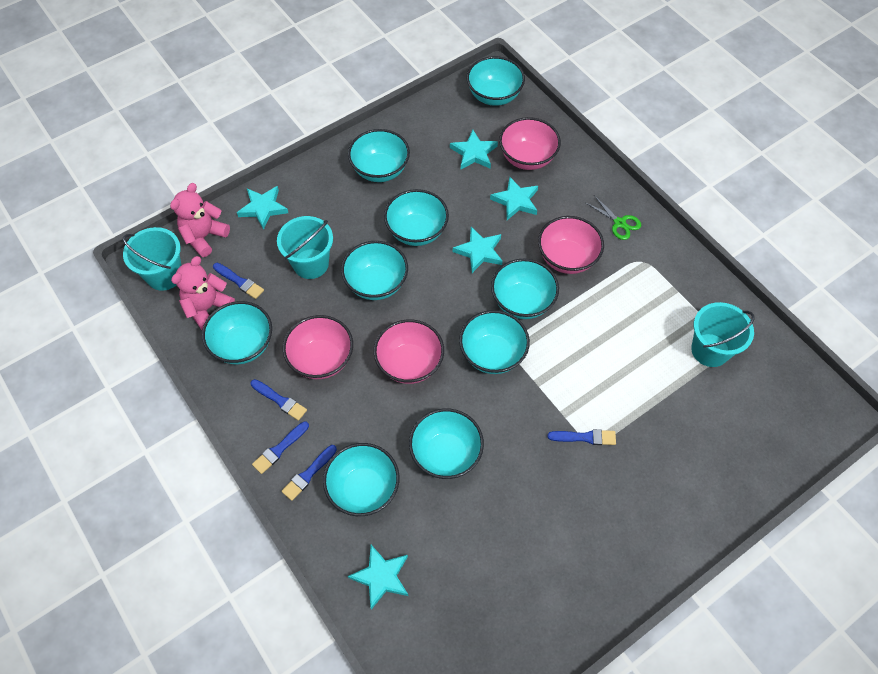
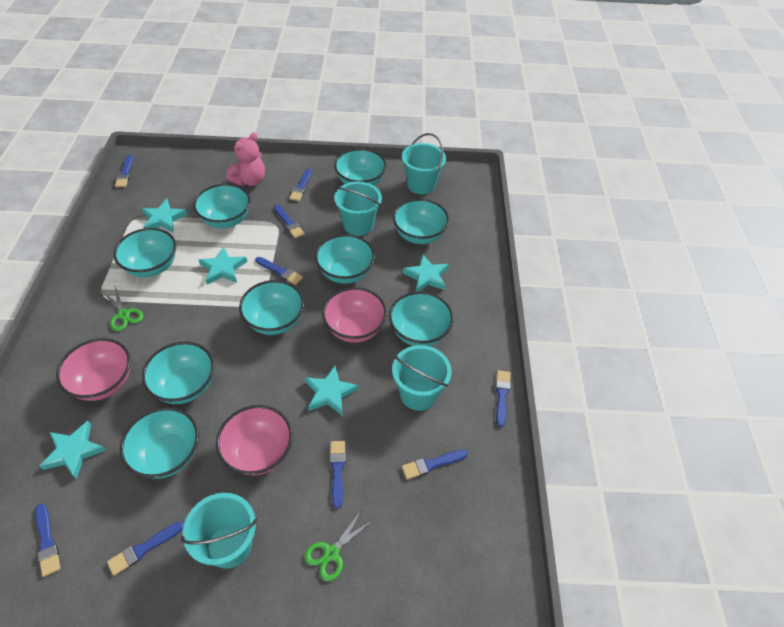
blue brush: [213,263,264,299] [250,379,307,421] [252,421,309,474] [282,445,337,501] [547,429,616,445] = 5 -> [35,503,61,577] [107,521,184,576] [115,155,133,187] [255,257,303,285] [274,205,304,238] [289,168,312,201] [330,441,346,509] [402,449,468,480] [496,370,511,428] = 9
green scissors: [586,195,641,240] = 1 -> [104,287,143,331] [304,511,372,582] = 2
pink bowl: [283,315,353,379] [374,319,444,384] [499,117,561,170] [538,216,604,274] = 4 -> [56,338,131,401] [216,405,293,476] [322,287,387,343] = 3
pink teddy bear: [170,183,230,257] [171,256,235,330] = 2 -> [227,133,265,186] = 1
turquoise bucket: [123,227,181,291] [277,216,333,279] [691,302,755,367] = 3 -> [181,493,257,569] [334,182,382,236] [392,345,452,411] [402,133,446,194] = 4

